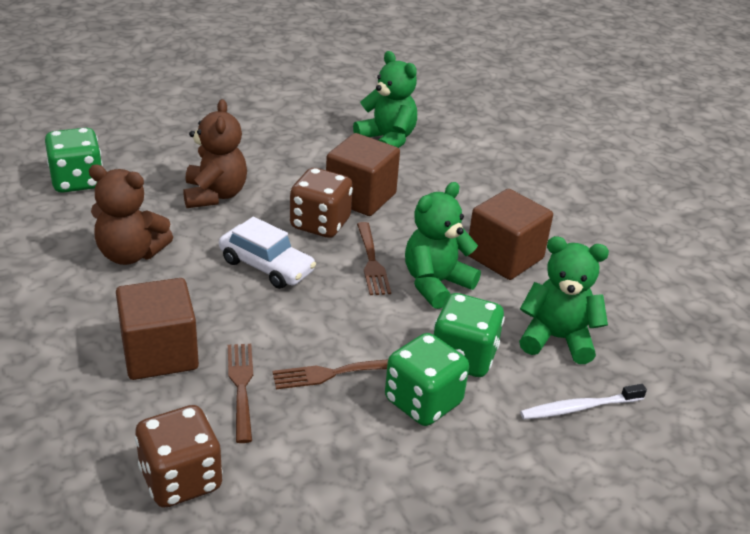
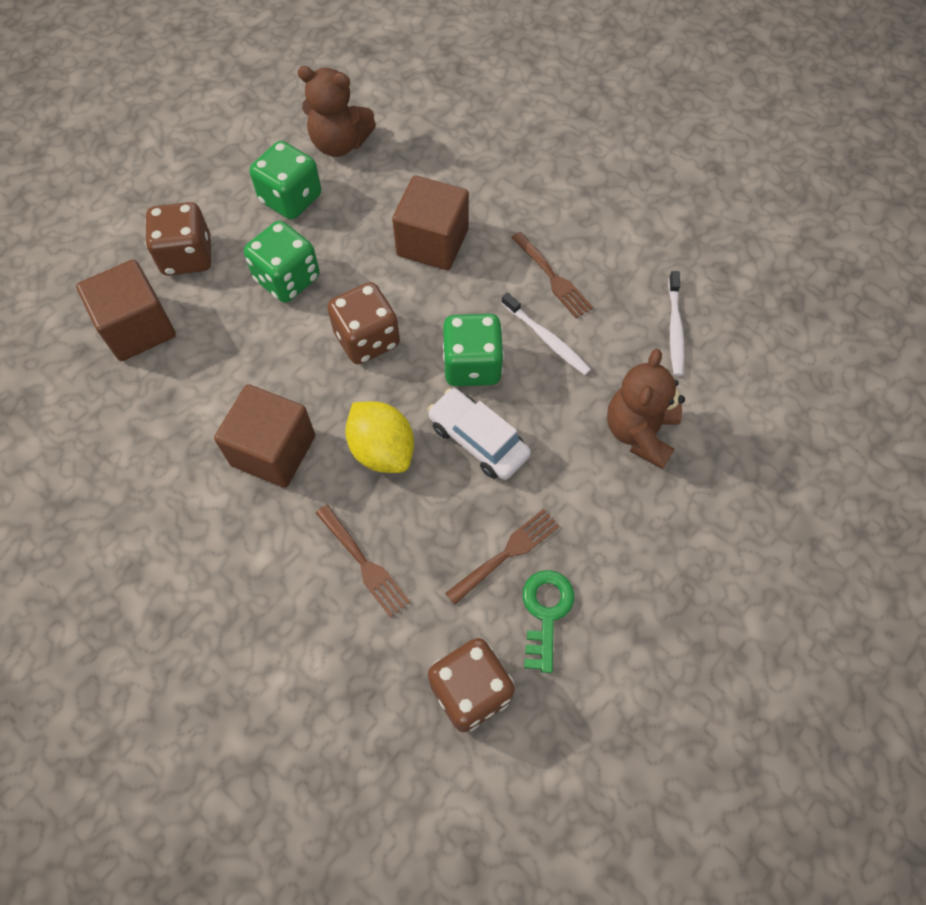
brown dice: [135,405,223,508] [290,168,353,238] = 2 -> [145,202,211,276] [327,282,400,364] [428,638,515,732] = 3
green key: none = 0 -> [523,570,574,673] = 1
green teddy bear: [353,51,417,148] [405,182,481,309] [519,236,609,364] = 3 -> none = 0
white toothbrush: [520,384,647,420] = 1 -> [501,292,591,375] [668,271,684,376] = 2
yellow lemon: none = 0 -> [345,401,414,473] = 1

